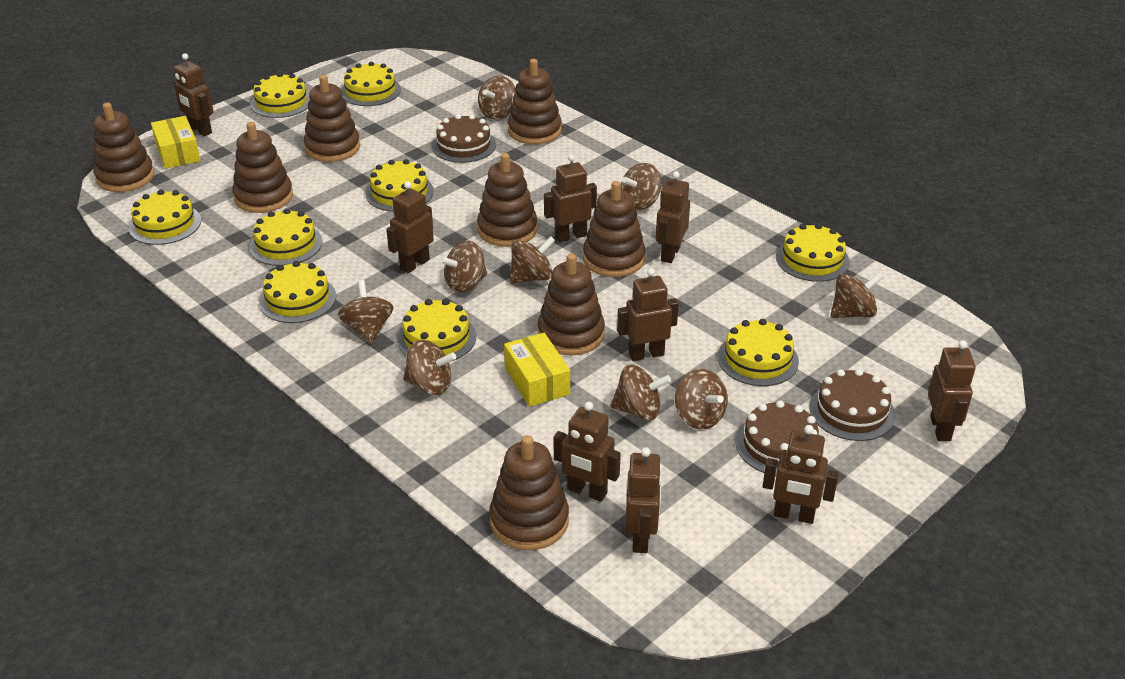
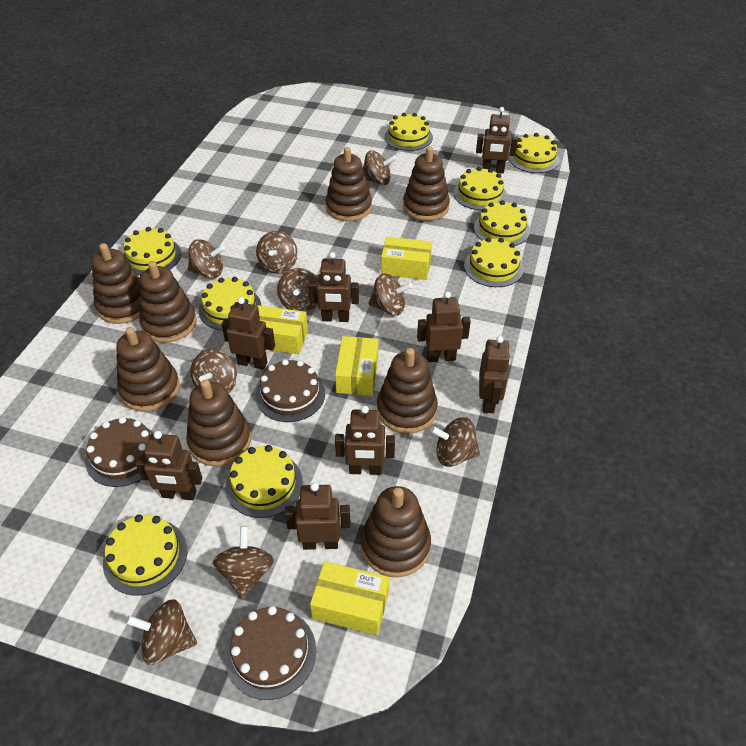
brown robot: [173,53,214,136] [386,181,434,273] [544,154,597,242] [554,402,621,502] [617,268,679,361] [625,447,662,553] [656,171,690,263] [763,425,839,524] [928,340,976,441] = 9 -> [136,431,202,500] [221,297,275,370] [285,483,350,550] [309,252,359,322] [335,406,395,475] [417,291,471,362] [476,107,518,173] [479,336,510,413] = 8
yellow box: [151,116,200,169] [504,333,570,407] = 2 -> [257,305,308,354] [310,561,389,635] [335,336,378,396] [381,236,432,280] = 4

